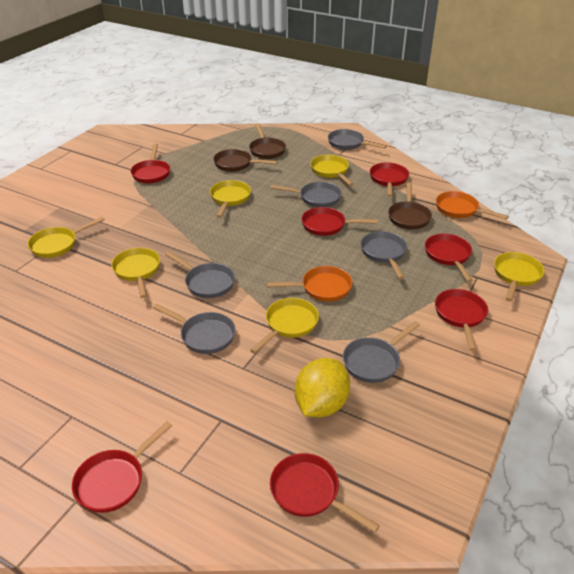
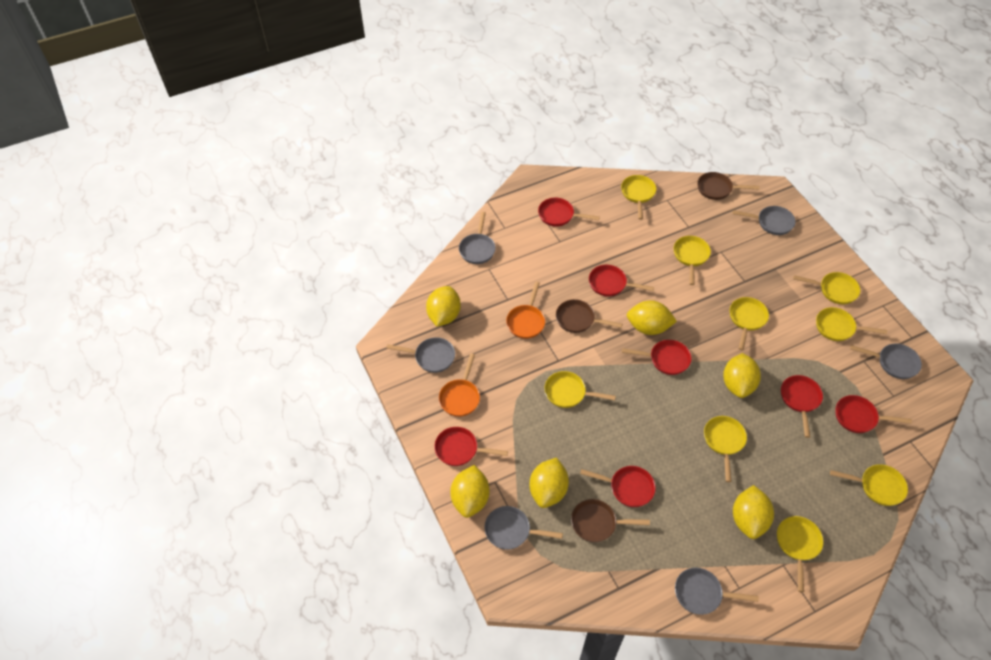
yellow lemon: [295,358,350,417] = 1 -> [426,286,461,326] [450,465,490,518] [529,457,569,508] [627,300,677,335] [723,353,761,398] [733,485,774,539] = 6
yellow pan: [28,217,105,258] [111,248,160,298] [210,180,251,218] [250,298,319,354] [310,155,354,186] [494,252,545,301] = 6 -> [544,371,616,408] [621,175,656,220] [674,236,711,285] [704,416,747,482] [730,297,769,350] [777,516,823,592] [793,272,860,304] [816,307,887,341] [830,464,908,506] = 9

